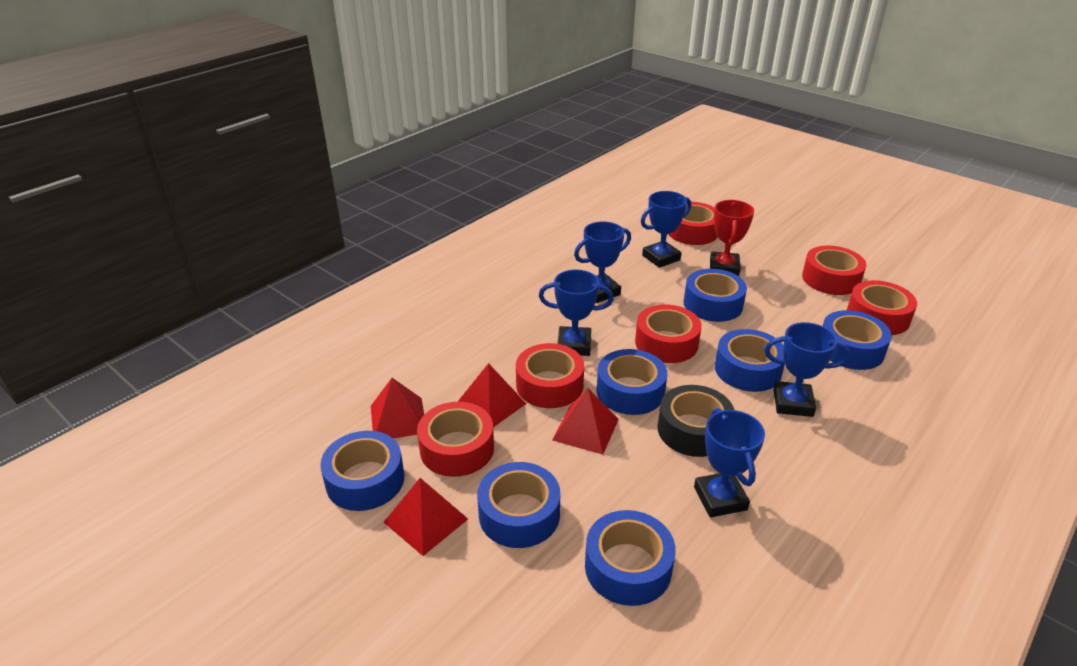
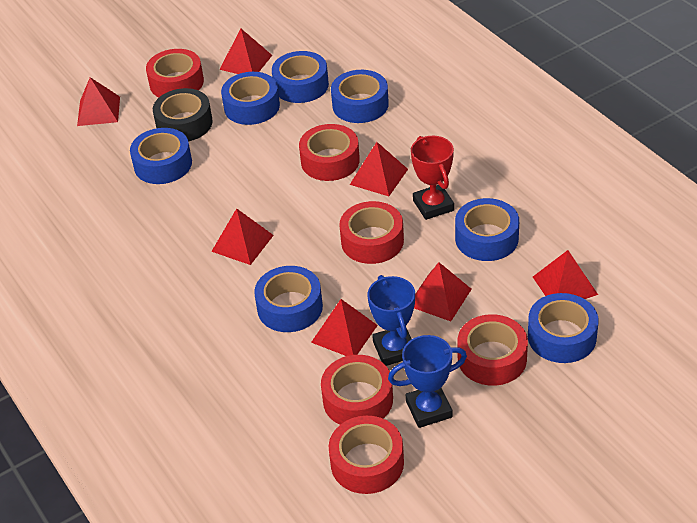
blue trophy: [539,270,614,356] [574,221,631,303] [641,191,691,268] [694,408,765,517] [764,322,850,417] = 5 -> [368,275,415,366] [388,335,467,428] = 2
red pyramid: [371,378,424,438] [384,478,468,556] [458,363,526,427] [552,388,619,455] = 4 -> [77,77,120,126] [211,208,274,265] [219,29,272,74] [311,299,378,356] [350,142,408,196] [414,262,472,321] [533,250,598,299] = 7

